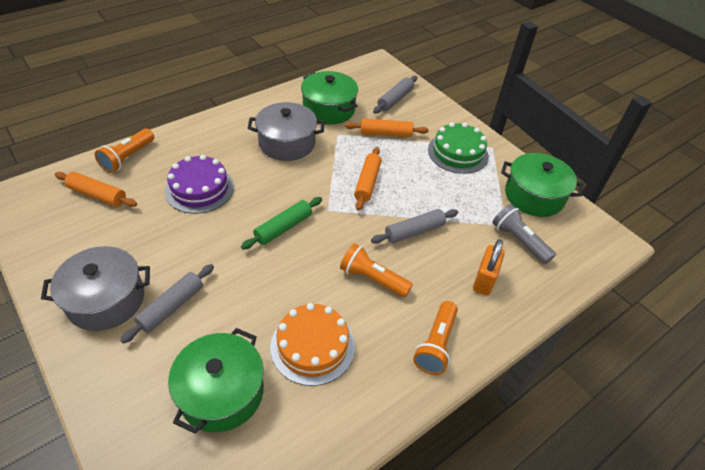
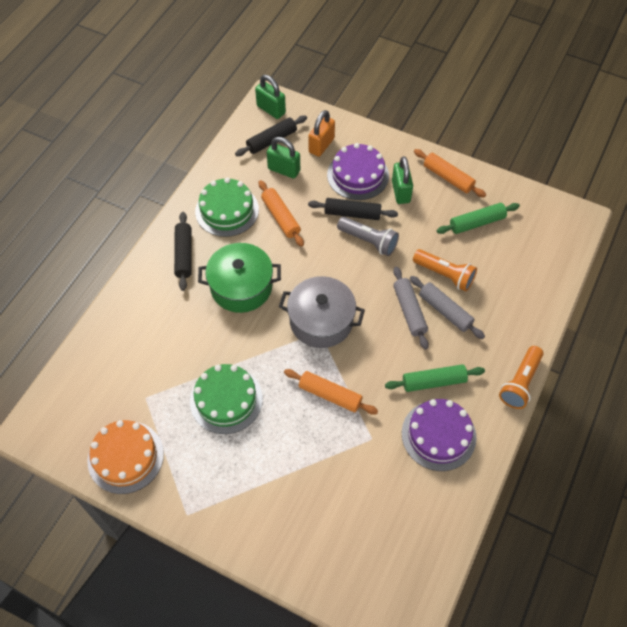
black rolling pin: none = 0 -> [174,212,192,291] [235,115,307,156] [308,198,398,220] = 3
green cake: [428,122,489,174] = 1 -> [190,364,263,434] [195,177,259,237] = 2
green padlock: none = 0 -> [255,75,286,119] [267,137,300,179] [392,156,413,204] = 3
green pot: [168,328,264,434] [301,71,358,125] [501,153,584,217] = 3 -> [198,243,281,313] = 1
green rolling pin: [241,197,322,250] = 1 -> [385,364,485,392] [437,203,520,234] = 2
grey pot: [41,246,150,331] [248,102,324,161] = 2 -> [279,276,365,348] = 1
grey rolling pin: [120,264,214,343] [371,209,458,244] [373,76,417,114] = 3 -> [393,267,429,350] [410,276,485,339] = 2
orange flashlight: [95,129,154,173] [340,243,413,297] [413,301,458,375] = 3 -> [413,249,477,291] [499,346,543,409] = 2
purple cake: [165,155,234,214] = 1 -> [327,143,389,200] [402,399,476,471] = 2

